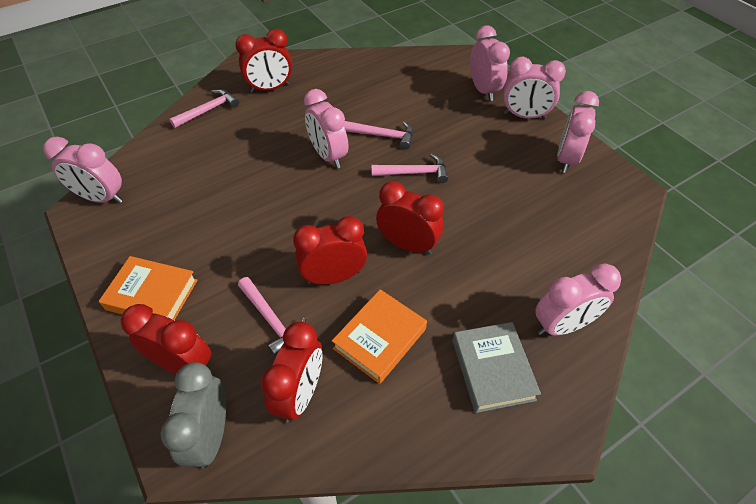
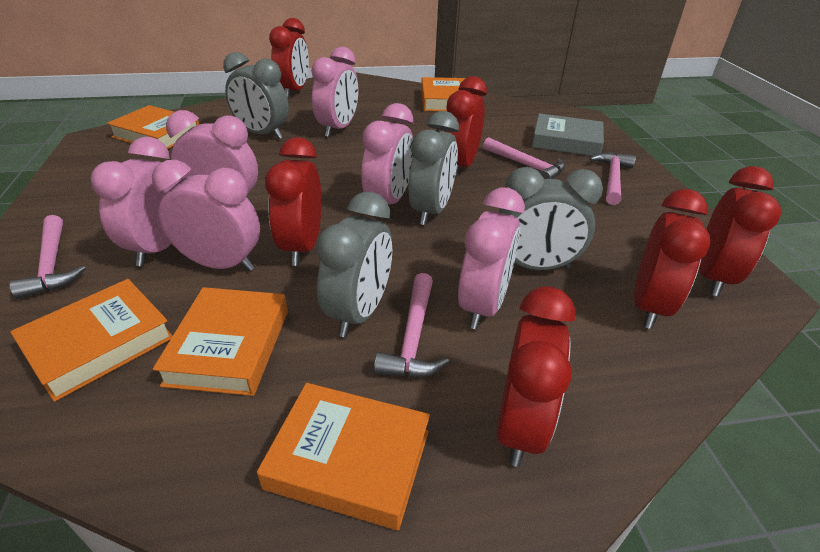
grey clock: [160,362,226,469] = 1 -> [223,52,289,139] [316,192,392,337] [408,111,459,225] [499,167,603,270] = 4
orange book: [99,256,197,320] [332,289,427,384] = 2 -> [10,279,173,402] [107,105,199,149] [153,287,288,396] [257,383,430,530] [421,77,465,111] = 5
red clock: [121,304,211,374] [235,29,292,93] [261,322,323,423] [293,216,367,285] [376,181,444,255] = 5 -> [265,137,321,266] [269,18,309,98] [444,76,487,177] [496,286,575,467] [634,189,710,329] [700,166,781,297] = 6

